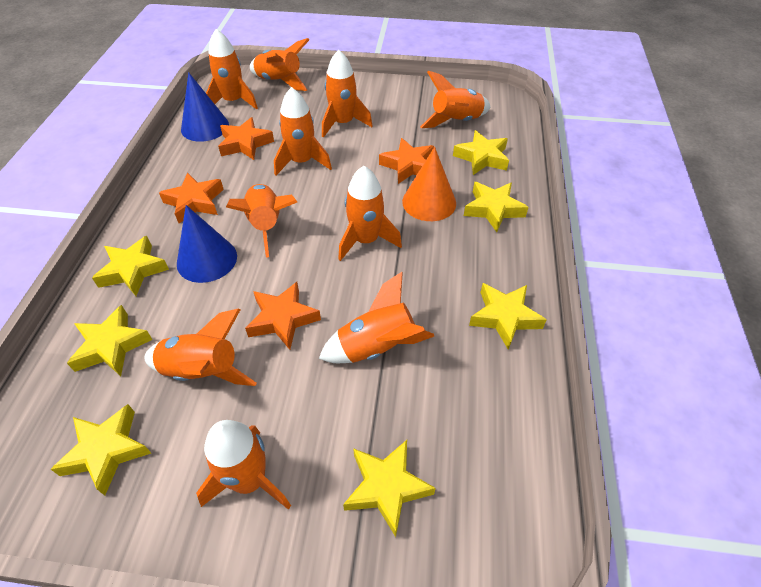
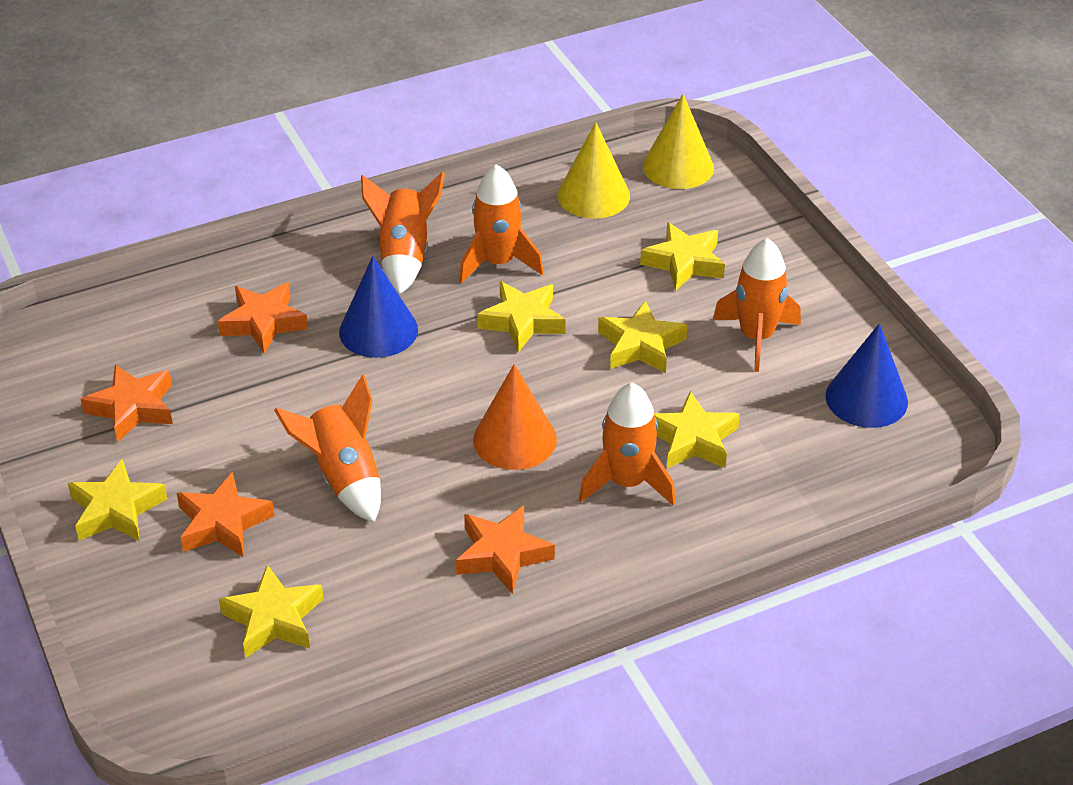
orange rocket: [144,309,257,386] [196,420,291,510] [206,29,258,110] [226,184,297,258] [250,38,309,91] [274,87,332,176] [319,272,434,363] [322,50,372,138] [338,166,402,261] [420,71,490,128] = 10 -> [274,374,381,523] [361,172,445,295] [459,164,544,284] [579,382,676,506] [713,238,801,372] = 5
yellow cone: none = 0 -> [557,122,630,218] [643,94,714,189] = 2
yellow star: [51,404,151,495] [67,305,153,376] [92,236,169,296] [343,440,436,537] [453,130,509,175] [464,182,529,232] [469,283,547,349] = 7 -> [68,459,167,541] [219,564,323,658] [477,281,566,353] [598,301,687,373] [640,222,725,291] [654,391,740,469] = 6

